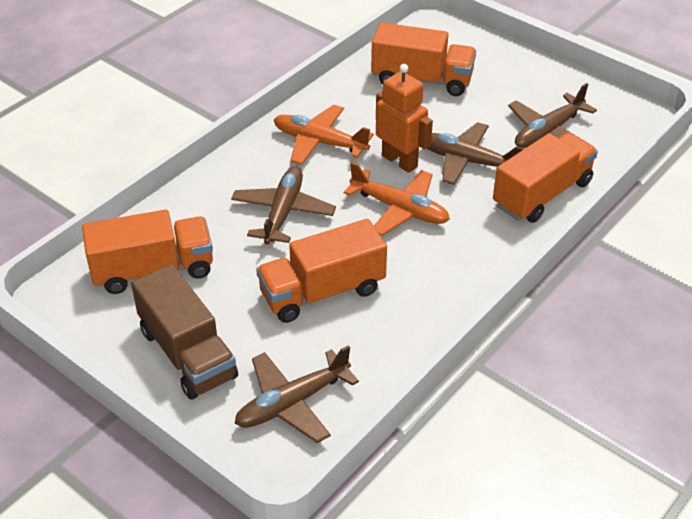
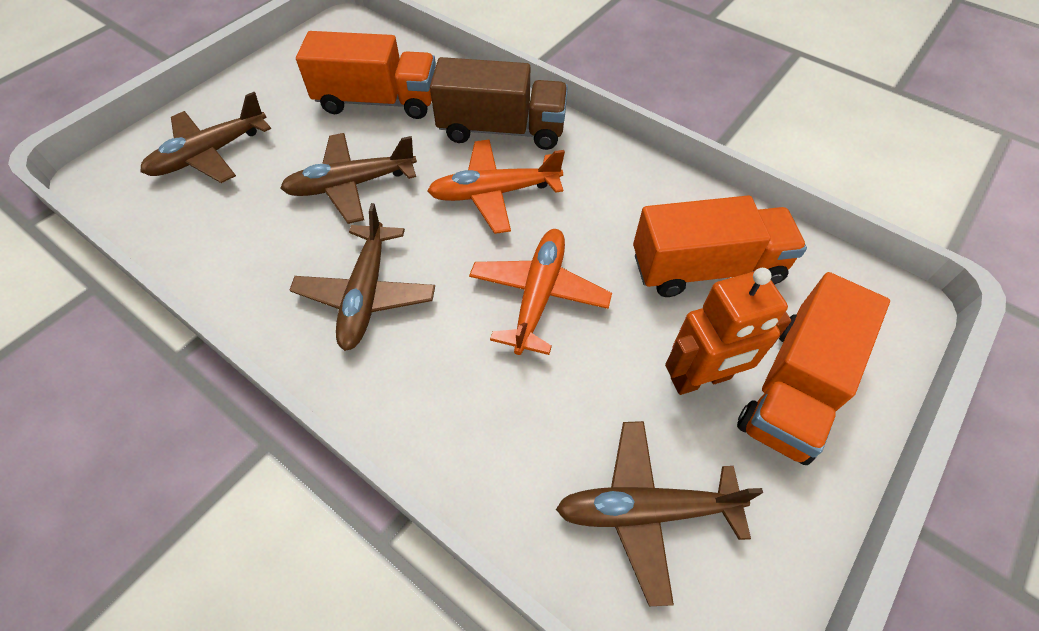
orange truck: [82,209,213,294] [256,219,387,323] [371,22,476,96] [493,132,598,223] = 4 -> [296,31,436,119] [633,195,807,297] [737,272,890,465] = 3

